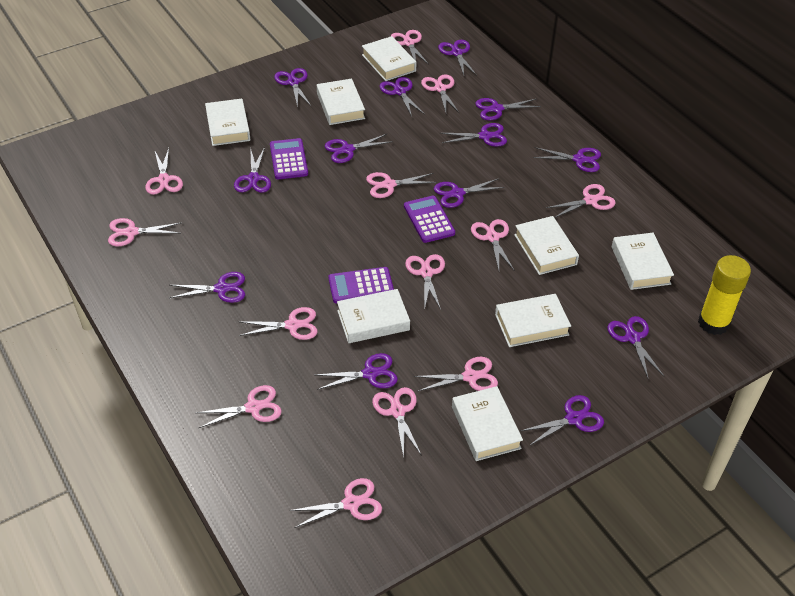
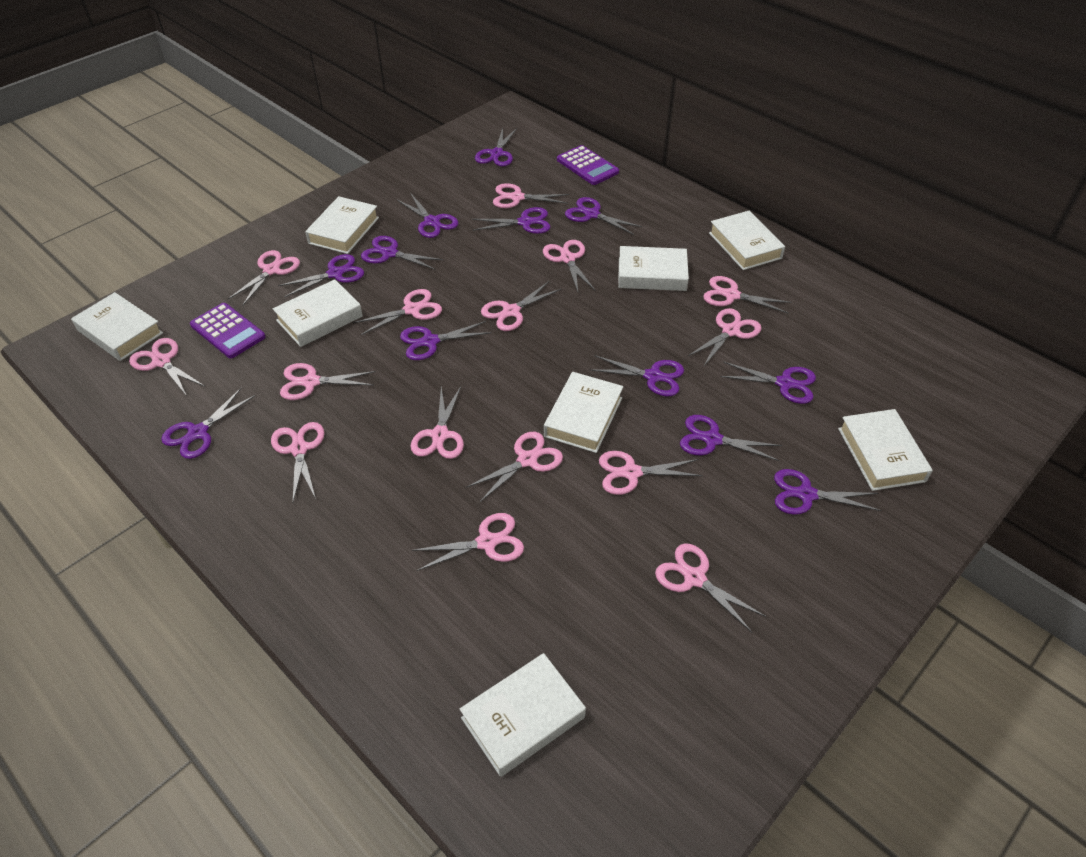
pink scissors: [108,218,181,246] [145,148,183,195] [196,385,282,428] [239,307,318,340] [289,478,382,528] [366,172,437,198] [372,387,422,458] [390,30,429,65] [405,254,445,311] [414,357,498,391] [421,74,460,114] [471,219,515,271] [546,184,616,218] = 13 -> [129,338,204,396] [228,250,300,305] [271,422,325,501] [280,363,376,400] [353,289,442,335] [411,386,464,459] [412,513,524,571] [466,432,563,502] [481,281,561,331] [493,183,569,208] [543,240,596,292] [599,451,703,495] [655,543,766,632] [688,308,761,366] [703,276,792,313] = 15
purple calculator: [270,138,308,179] [328,267,394,303] [404,196,455,243] = 3 -> [190,303,265,358] [557,145,619,185] = 2
purple scissors: [169,272,245,303] [234,147,271,193] [274,68,311,108] [316,353,398,390] [325,134,393,163] [380,77,425,116] [434,178,505,208] [438,40,476,75] [441,123,507,147] [475,98,541,120] [521,395,604,446] [533,147,601,172] [607,316,665,380] = 13 -> [161,388,255,459] [278,254,364,297] [361,236,443,270] [397,194,458,238] [400,321,491,360] [472,207,550,234] [475,128,517,167] [565,197,642,235] [590,355,684,396] [680,415,782,461] [720,362,816,404] [774,469,881,515] = 12
yellow glue stick: [698,255,751,335] = 1 -> none = 0

